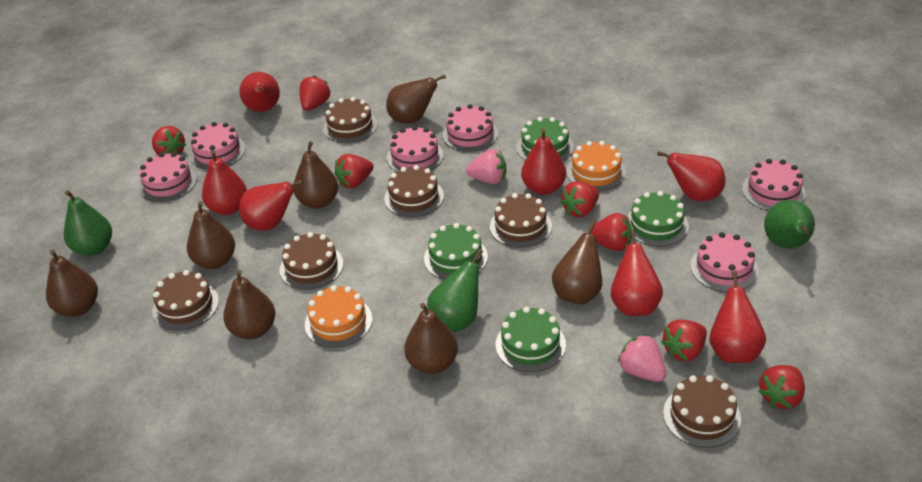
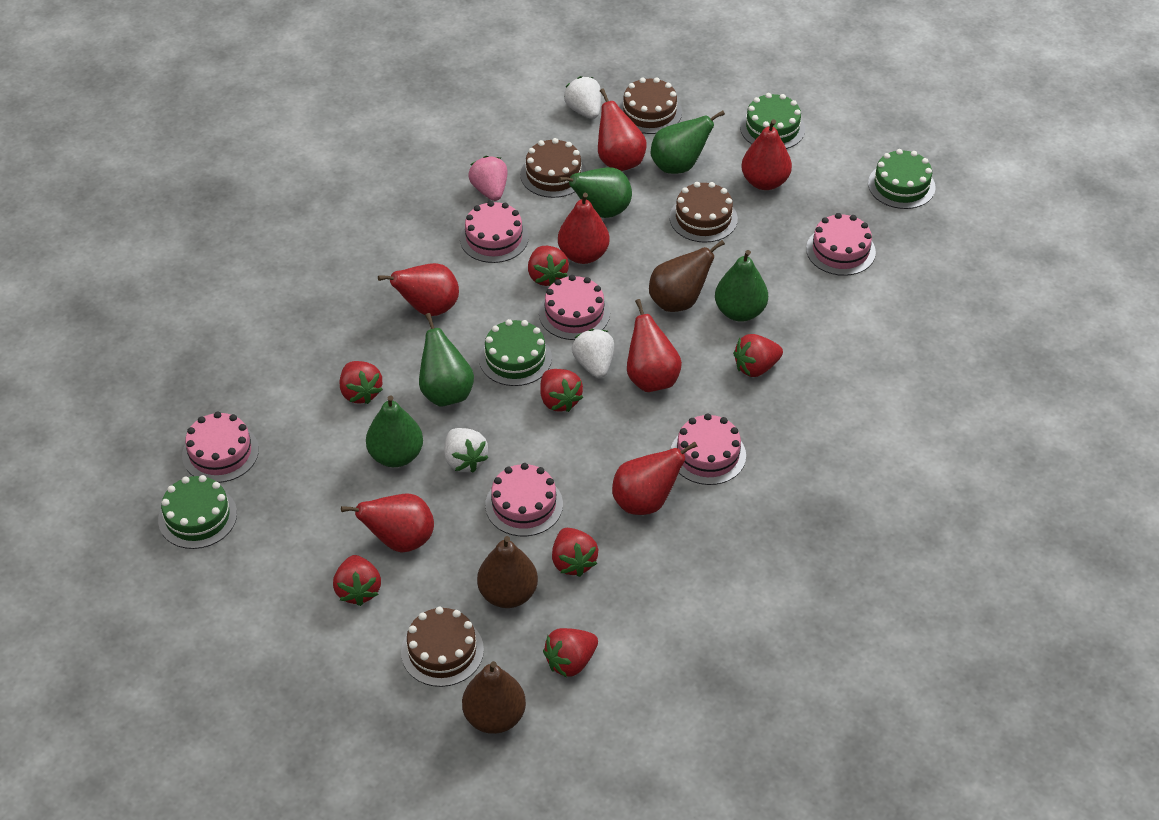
brown cake: [152,270,219,330] [280,232,344,290] [323,97,377,143] [384,165,444,217] [490,193,552,248] [663,375,741,448] = 6 -> [401,607,484,687] [520,138,587,198] [619,77,682,134] [670,182,738,243] = 4
brown pear: [46,249,98,317] [187,201,235,269] [223,270,275,339] [293,141,338,209] [386,74,446,124] [404,303,458,374] [552,220,602,305] = 7 -> [462,661,526,734] [477,536,538,608] [649,240,725,312] = 3
green pear: [64,190,112,256] [427,249,483,332] [764,200,815,248] = 3 -> [366,395,423,467] [419,313,474,407] [558,167,632,218] [651,110,725,174] [715,250,768,322] = 5
orange cake: [305,285,372,348] [566,141,626,191] = 2 -> none = 0
pink strawberry: [466,149,506,184] [618,334,666,382] = 2 -> [468,156,508,201] = 1
white strawberry: none = 0 -> [444,428,489,473] [564,76,601,119] [572,329,614,378] = 3

